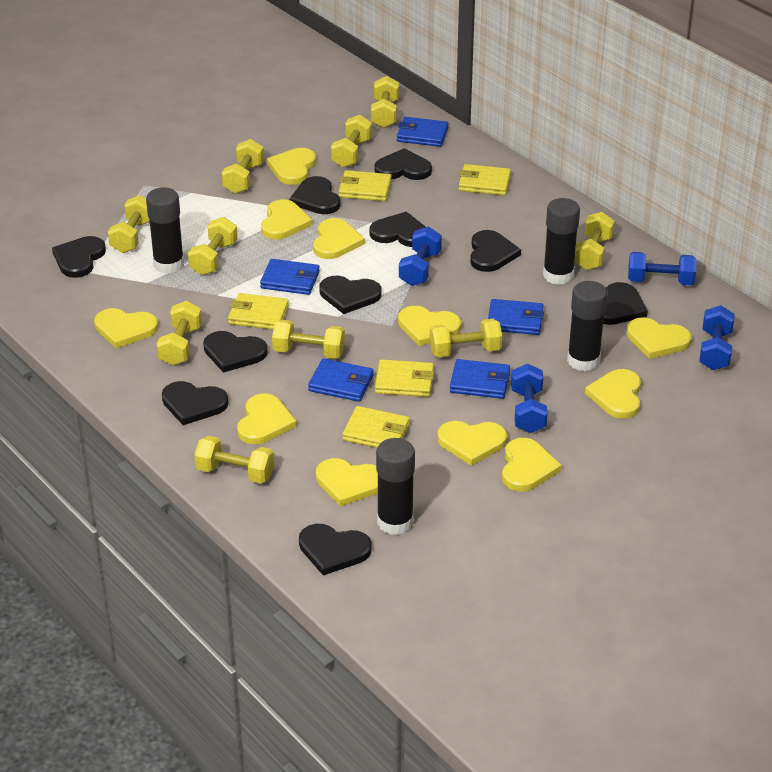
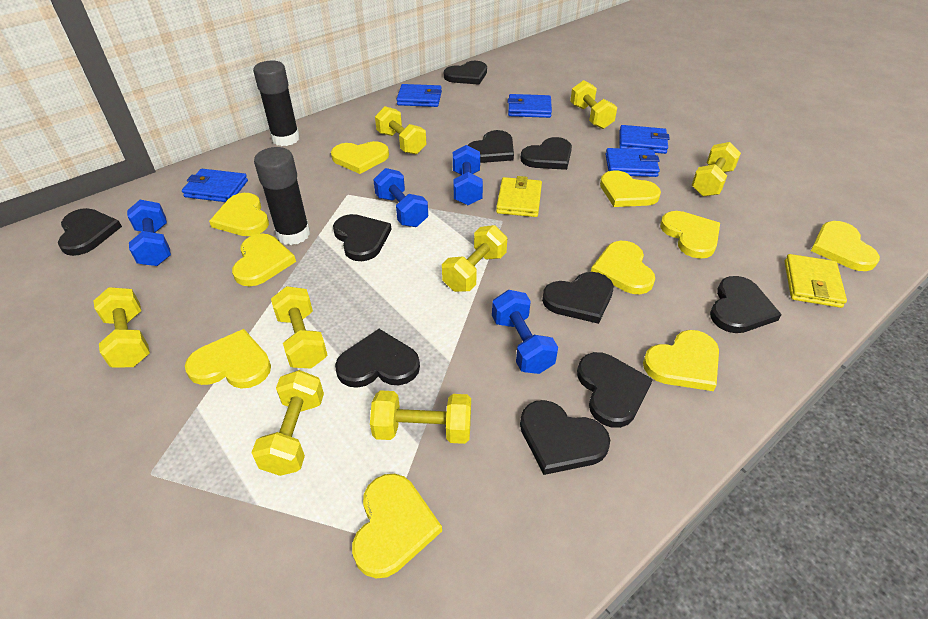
black glue stick: [146,188,184,274] [376,438,415,535] [543,198,580,285] [567,281,607,371] = 4 -> [253,61,300,146] [254,147,310,245] = 2
yellow dumbbell: [108,195,150,253] [157,301,202,366] [188,217,238,275] [194,436,274,484] [222,139,264,194] [272,320,345,359] [331,115,372,168] [371,76,399,128] [430,319,502,358] [574,212,615,270] = 10 -> [94,287,150,367] [251,370,324,476] [271,286,327,368] [370,390,471,444] [375,106,426,154] [442,225,507,292] [570,80,617,129] [692,142,741,197] = 8
yellow heart: [94,308,158,348] [237,394,297,444] [261,199,312,240] [267,148,316,185] [313,218,365,259] [316,458,378,507] [398,306,461,346] [437,421,507,466] [502,438,562,492] [585,369,641,419] [627,317,691,359] = 11 -> [185,329,271,389] [209,193,269,236] [232,233,296,286] [331,141,389,174] [352,474,442,578] [591,241,655,294] [600,170,661,207] [643,330,719,391] [660,211,720,259] [811,221,880,271] = 10
yellow wallet: [228,293,289,330] [339,170,392,201] [342,406,410,448] [375,359,434,397] [459,164,511,195] = 5 -> [496,176,542,217] [785,254,847,308] = 2

